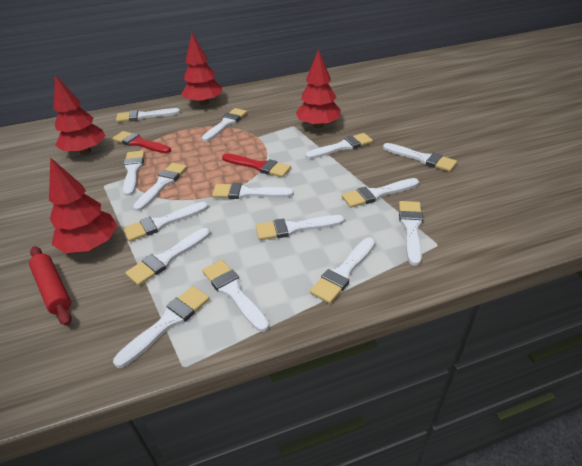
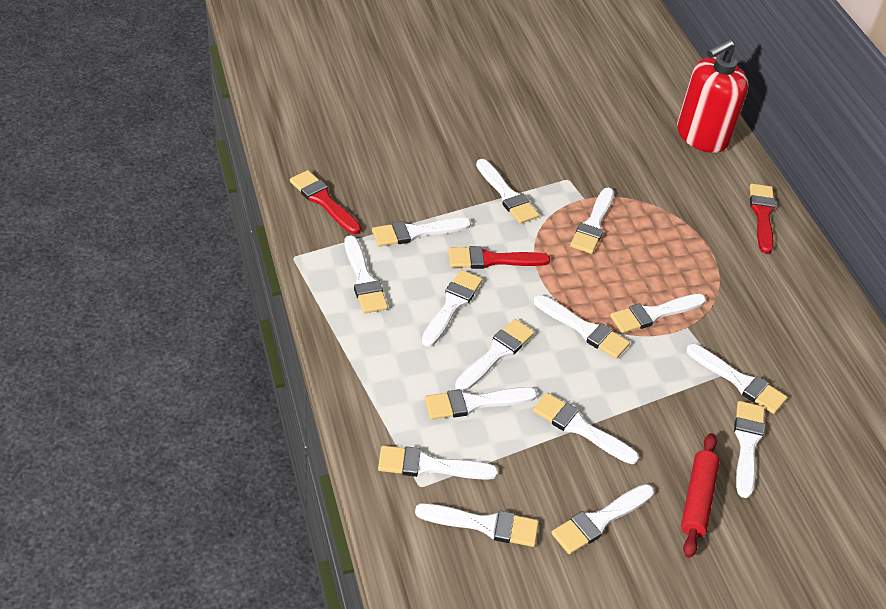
red brush: [112,131,171,153] [222,153,291,177] = 2 -> [290,170,361,234] [448,246,550,269] [750,184,776,254] = 3
red soap dispenser: none = 0 -> [677,39,748,153] = 1
red tree: [49,157,117,253] [54,75,105,155] [182,33,223,105] [295,49,341,128] = 4 -> none = 0

